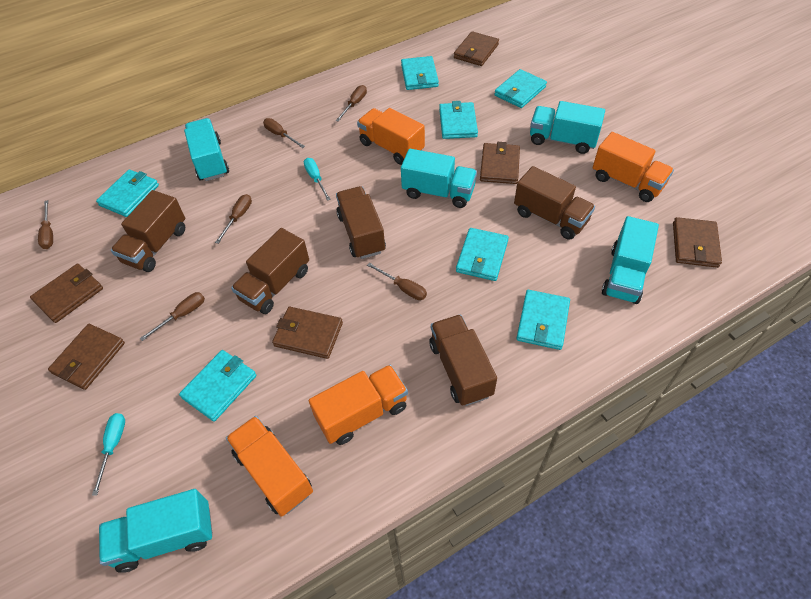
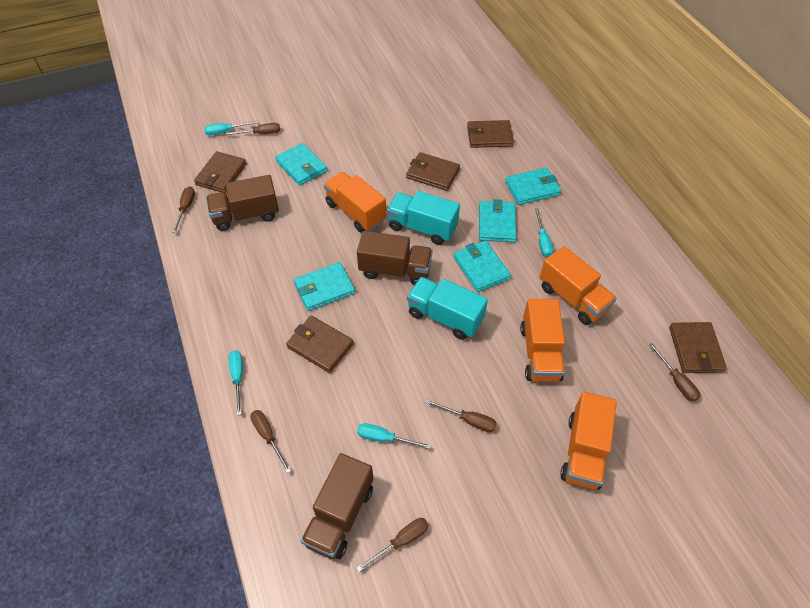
brown truck: [111,190,185,272] [231,228,309,314] [336,186,386,259] [429,314,497,406] [514,166,595,240] = 5 -> [206,175,279,231] [301,453,374,559] [357,231,433,285] = 3
brown wallet: [30,264,103,323] [48,324,125,390] [272,307,343,359] [454,31,499,66] [480,142,520,184] [673,217,722,268] = 6 -> [194,151,247,193] [286,316,354,373] [406,152,460,191] [467,120,514,148] [669,322,727,373] = 5
turquoise screwdriver: [92,413,125,495] [304,158,331,201] = 2 -> [204,121,259,135] [229,350,243,415] [357,423,431,449] [535,208,553,257] = 4
turquoise truck: [99,489,213,573] [184,118,229,181] [401,149,477,208] [530,101,605,154] [602,216,659,304] = 5 -> [387,191,460,245] [407,277,488,340] = 2
turquoise wallet: [96,170,159,217] [179,350,256,422] [401,56,439,90] [439,101,478,139] [456,228,509,281] [494,69,547,108] [516,290,570,350] = 7 -> [275,143,327,186] [294,262,355,311] [453,240,511,292] [479,199,517,242] [505,168,561,205] = 5

